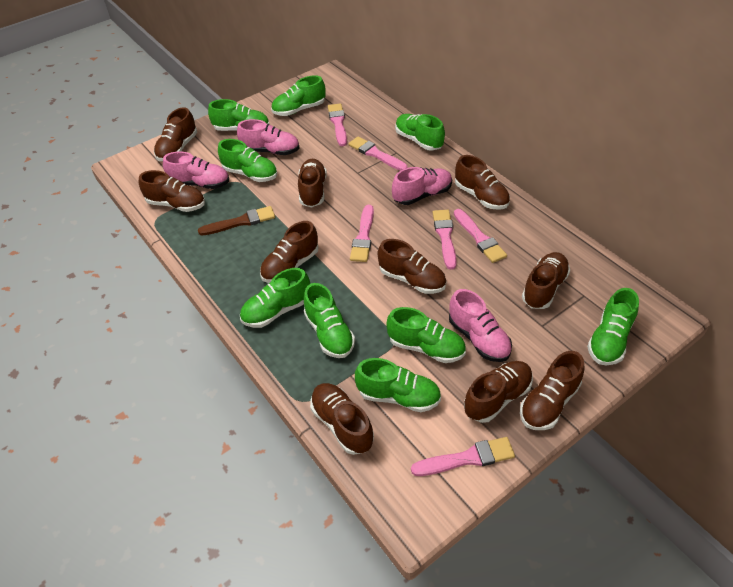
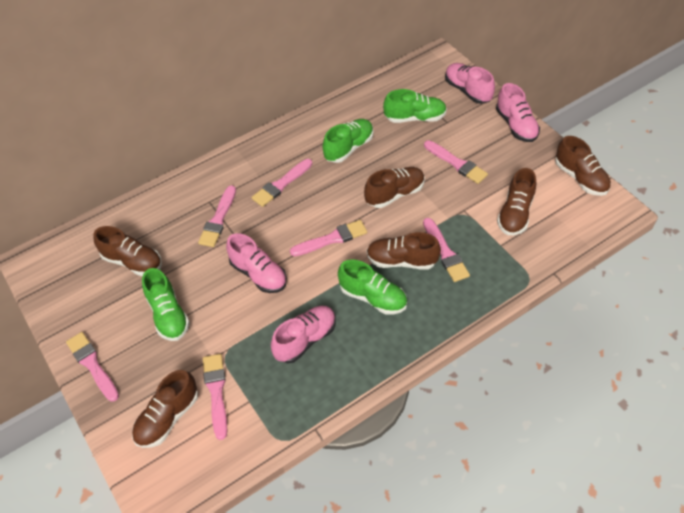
brown brush: [198,206,275,236] = 1 -> none = 0
brown shoe: [139,170,205,212] [154,107,197,161] [260,221,319,283] [298,159,327,207] [310,383,374,455] [378,239,446,294] [455,155,510,209] [464,361,533,423] [520,351,585,430] [522,252,570,309] = 10 -> [93,226,162,276] [132,370,198,448] [364,167,425,208] [366,232,441,270] [497,168,536,235] [555,136,611,196] = 6
green shoe: [208,99,269,131] [218,139,277,182] [240,268,310,328] [271,75,326,116] [304,283,355,358] [355,358,441,412] [386,307,466,363] [395,114,445,151] [587,288,639,365] = 9 -> [142,268,190,341] [323,119,373,163] [338,259,407,315] [383,89,447,123] = 4
pink brush: [328,103,347,146] [348,136,407,171] [350,205,374,262] [411,437,515,476] [433,210,457,270] [454,209,507,263] = 6 -> [66,332,119,402] [198,185,236,247] [203,354,227,440] [251,159,312,207] [290,220,367,256] [423,218,470,282] [424,140,488,184] = 7

